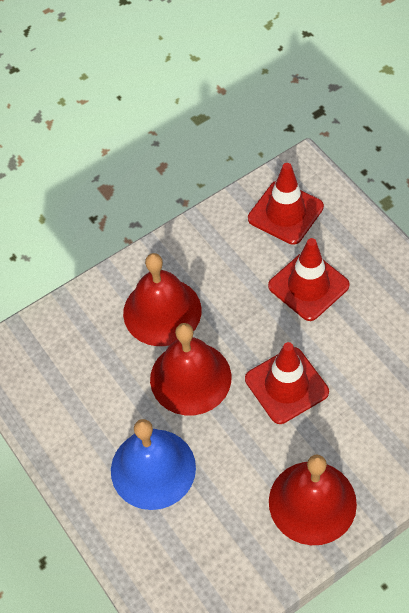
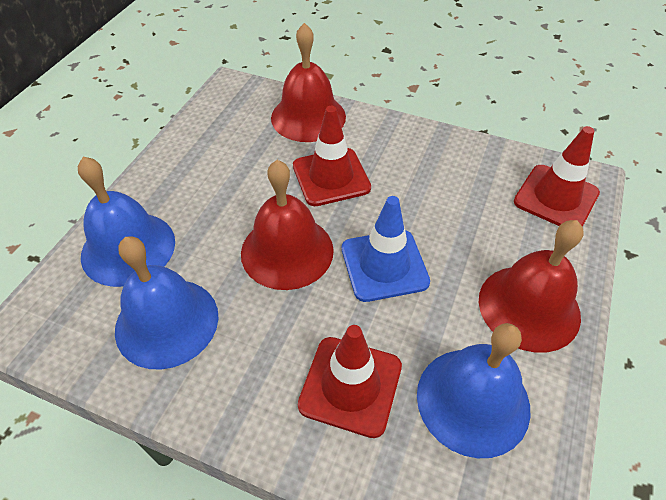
blue bell: [111,419,196,510] = 1 -> [78,156,175,287] [115,236,219,370] [417,323,530,458] = 3
blue traffic cone: none = 0 -> [342,196,430,302] = 1

